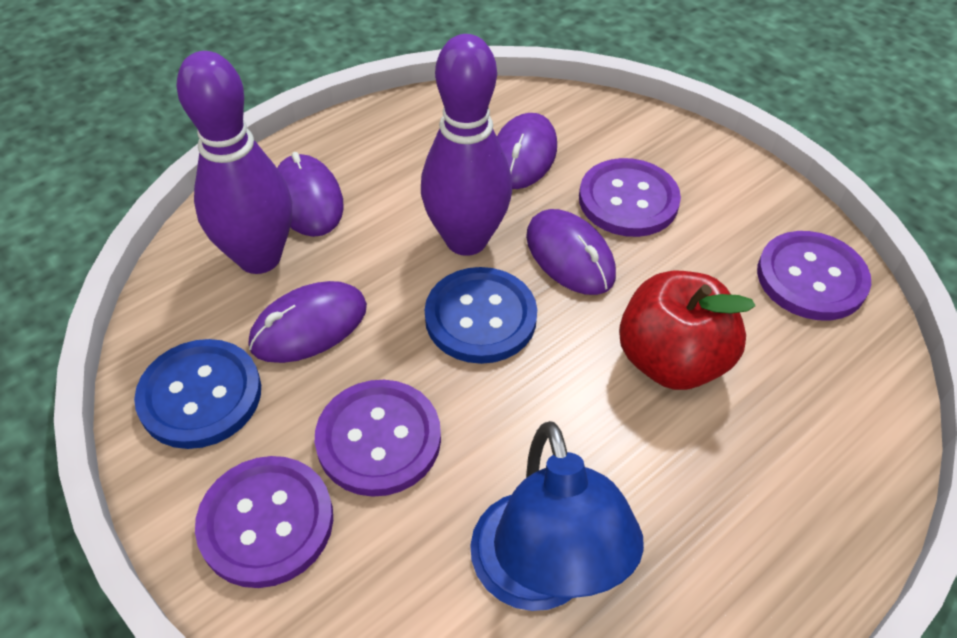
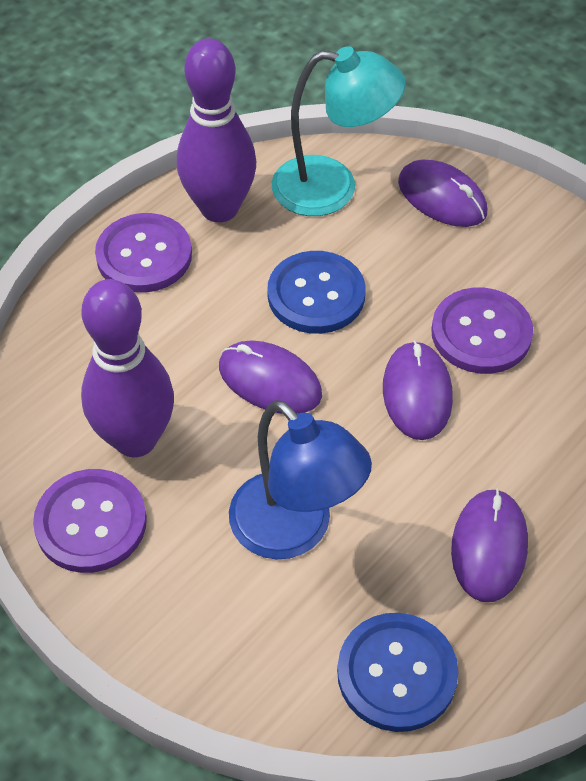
purple button: [195,456,333,588] [315,380,441,497] [579,158,681,237] [757,231,871,320] = 4 -> [33,469,147,573] [95,213,192,293] [431,287,533,374] = 3
red apple: [619,271,755,390] = 1 -> none = 0
turquoise lamp: none = 0 -> [272,46,406,216] = 1

